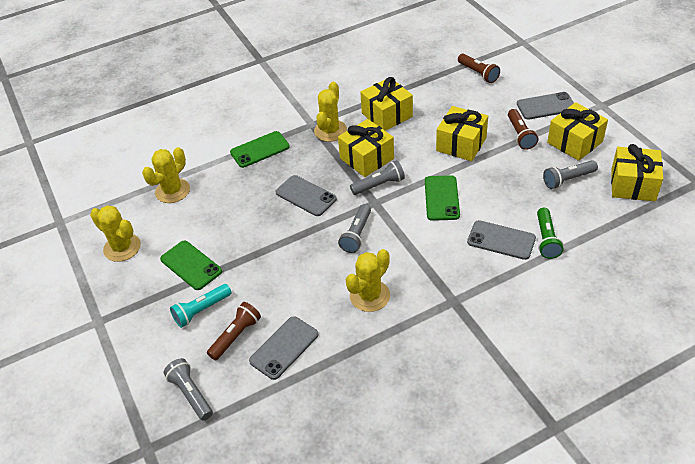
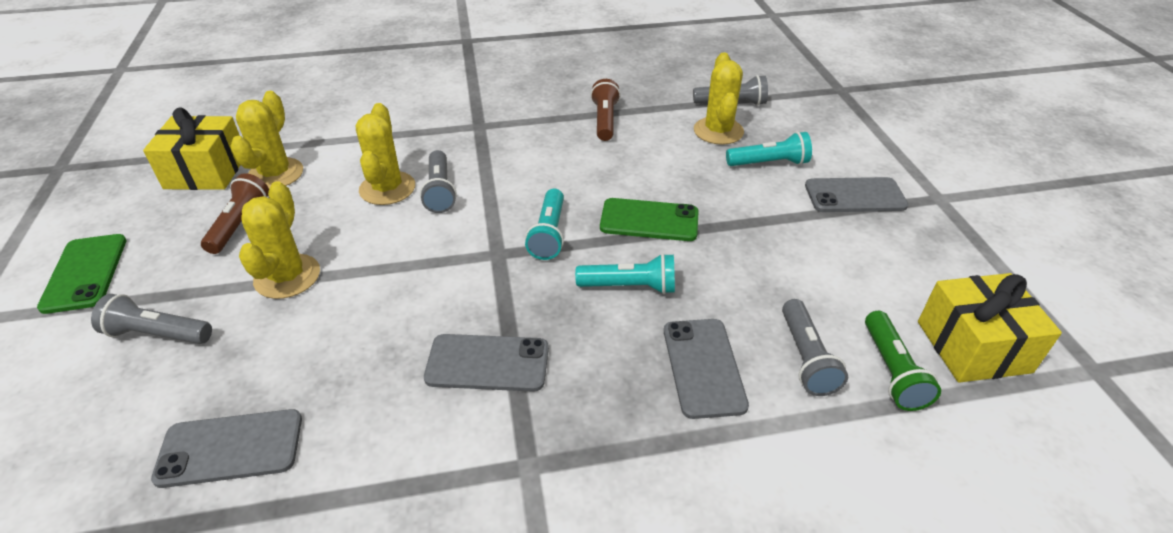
brown flashlight: [207,302,261,361] [458,53,500,83] [508,109,538,150] = 3 -> [201,173,269,254] [591,79,621,141] = 2
green phone: [160,241,222,290] [230,131,290,168] [425,175,460,221] = 3 -> [37,234,126,314] [600,198,699,241] = 2
turquoise flashlight: [170,284,231,328] = 1 -> [525,189,564,260] [575,253,675,294] [726,132,812,166] = 3
yellow gift: [338,119,394,177] [360,77,413,131] [436,106,488,161] [547,102,608,161] [611,144,663,201] = 5 -> [143,107,240,190] [918,273,1062,383] = 2

